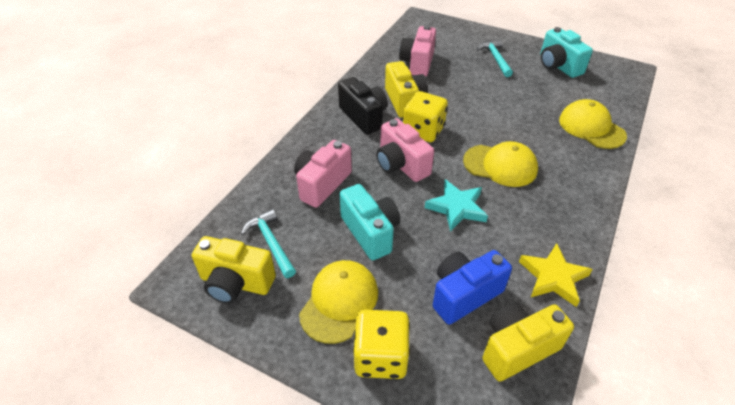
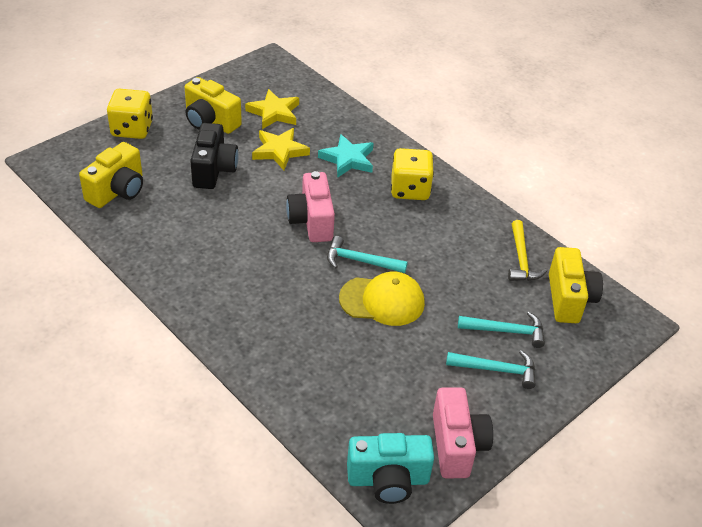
blue camera: [433,250,512,325] = 1 -> none = 0
pink camera: [294,140,352,208] [376,118,434,182] [399,25,436,77] = 3 -> [286,171,335,242] [433,387,493,479] = 2
turquoise camera: [340,184,400,260] [540,27,593,78] = 2 -> [347,433,434,504] = 1
turquoise hammer: [241,209,296,278] [477,40,513,77] = 2 -> [327,236,408,273] [446,350,536,389] [458,312,545,348] = 3
yellow cap: [299,260,378,344] [463,141,538,187] [559,99,627,149] = 3 -> [339,272,425,326] = 1
yellow hammer: none = 0 -> [508,220,547,281] = 1
yellow star: [519,243,593,307] = 1 -> [245,89,299,129] [252,128,310,170] = 2

